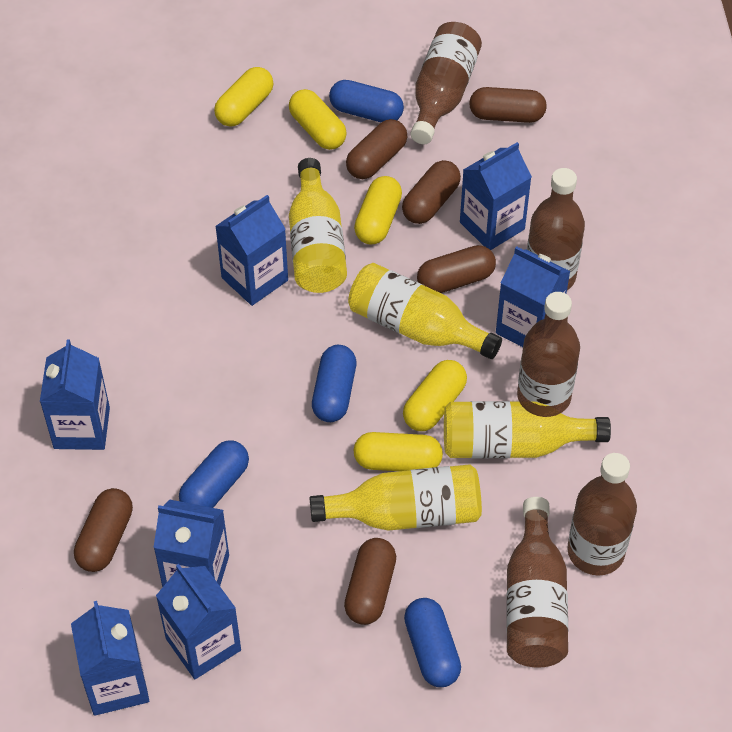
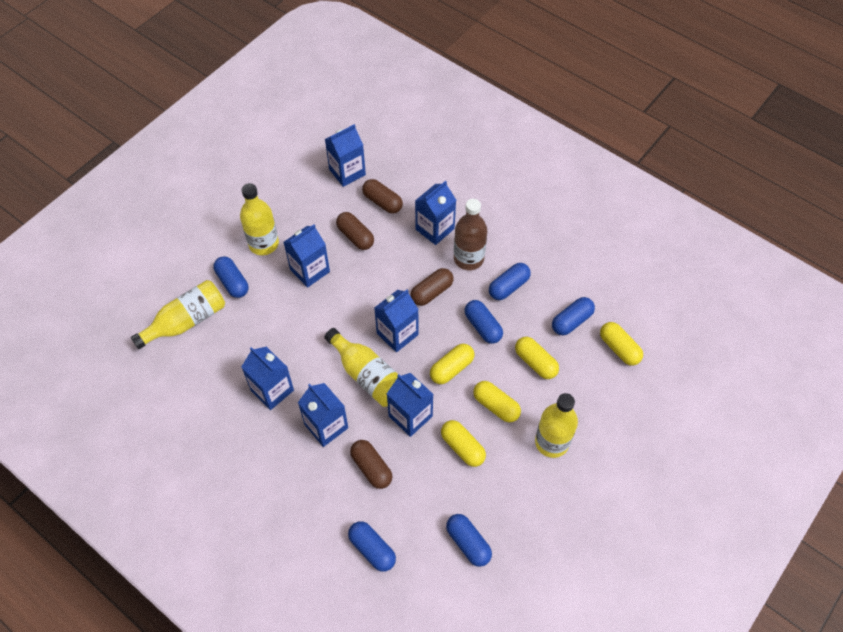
blue capsule: [179,441,249,508] [312,345,356,422] [329,80,404,122] [404,598,461,687] = 4 -> [213,257,248,298] [348,521,396,572] [446,514,492,567] [464,300,503,344] [489,263,531,300] [552,297,595,335] = 6
brown bottle: [410,22,482,144] [506,497,568,668] [517,292,580,413] [527,168,585,290] [567,453,637,576] = 5 -> [454,199,487,270] = 1
brown capsule: [74,488,133,572] [344,538,396,625] [346,119,408,179] [402,160,461,224] [417,245,496,293] [469,87,547,123] = 6 -> [336,212,374,250] [350,440,392,489] [362,179,403,213] [410,268,454,306] = 4

